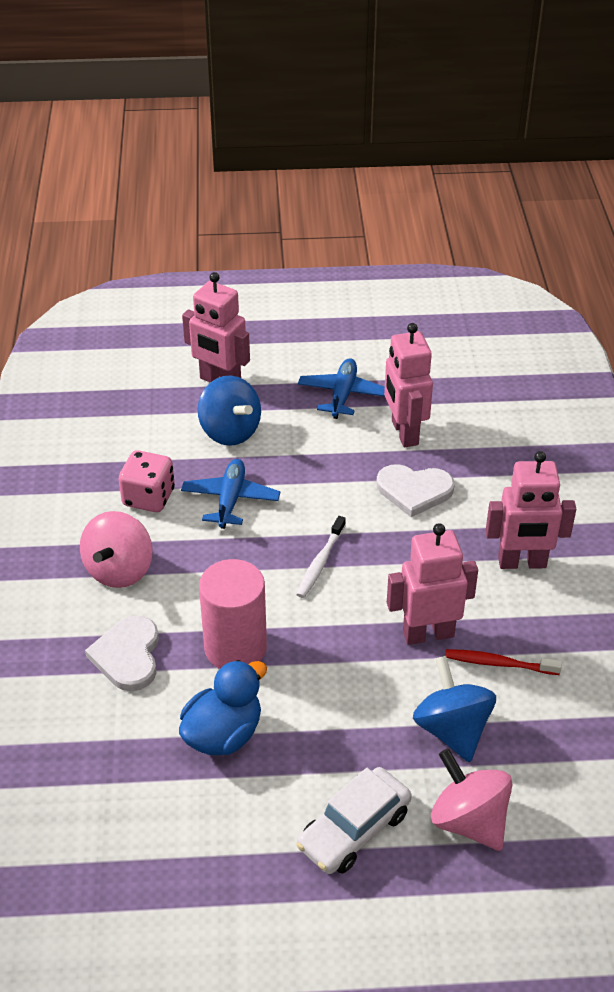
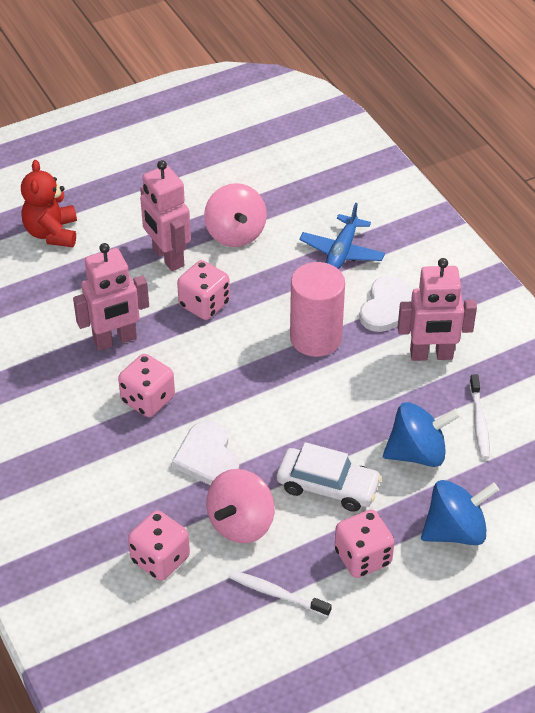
blue duck: [179,660,267,755] = 1 -> none = 0
blue plane: [181,459,280,529] [298,358,385,419] = 2 -> [299,203,385,269] = 1
pink dice: [118,450,175,512] = 1 -> [118,354,175,417] [128,510,190,581] [177,260,230,320] [335,510,394,578] = 4
pink robot: [182,272,250,382] [384,323,433,447] [387,523,478,645] [486,451,576,569] = 4 -> [73,243,149,351] [140,160,191,271] [398,258,477,361] = 3
red teddy bear: none = 0 -> [21,160,77,247] = 1
red toothbrush: [445,649,562,675] = 1 -> none = 0
white toothbrush: [296,516,346,598] = 1 -> [228,570,332,617] [470,375,490,459] = 2

